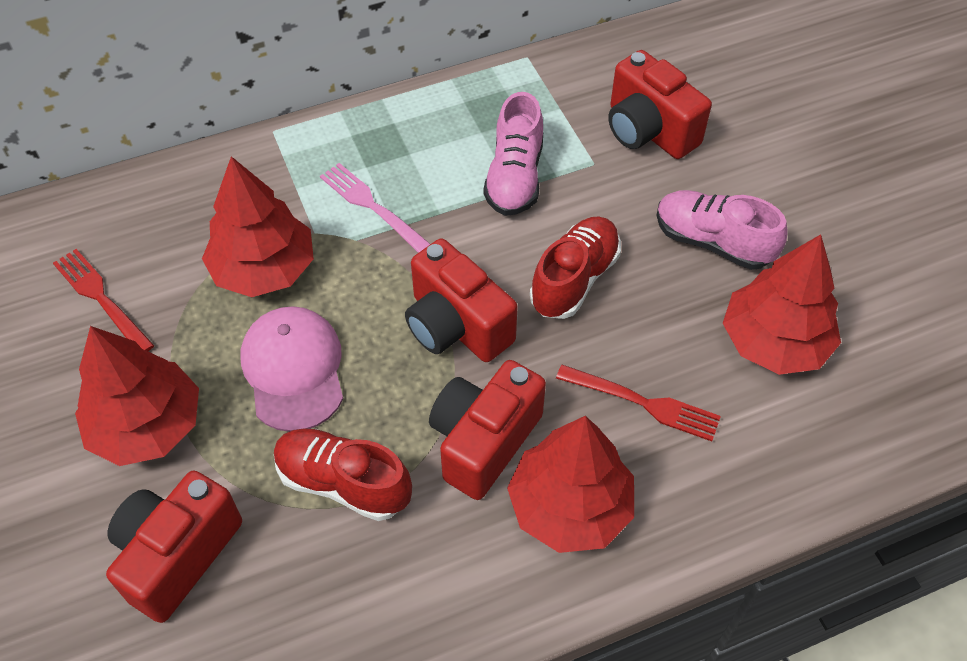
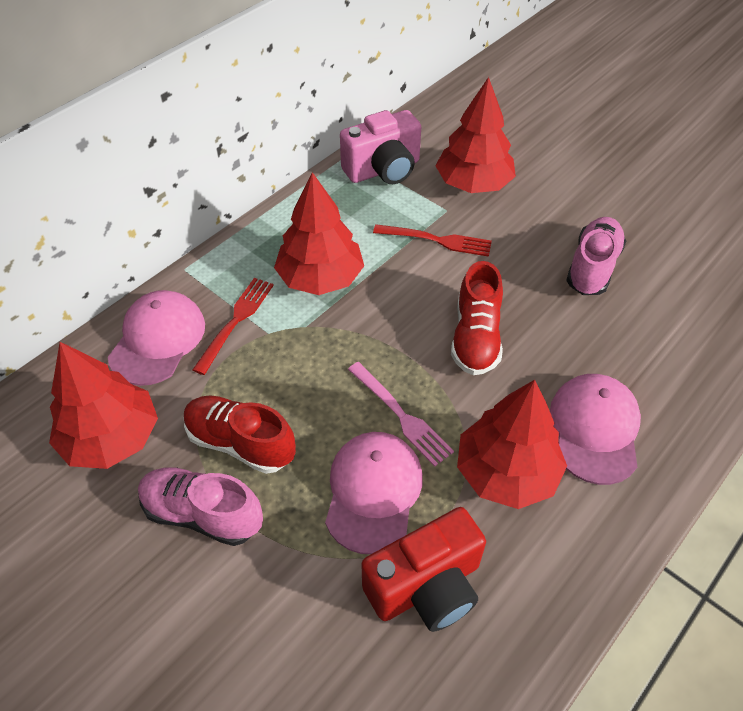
pink camera: none = 0 -> [340,110,421,184] = 1
pink cap: [240,306,343,432] = 1 -> [108,290,205,386] [325,432,423,554] [550,374,641,485] = 3
red camera: [106,470,242,623] [405,238,517,362] [429,360,546,500] [608,50,712,159] = 4 -> [362,507,486,632] = 1

